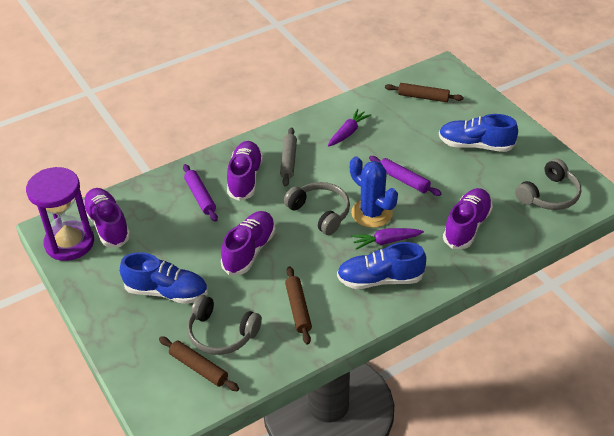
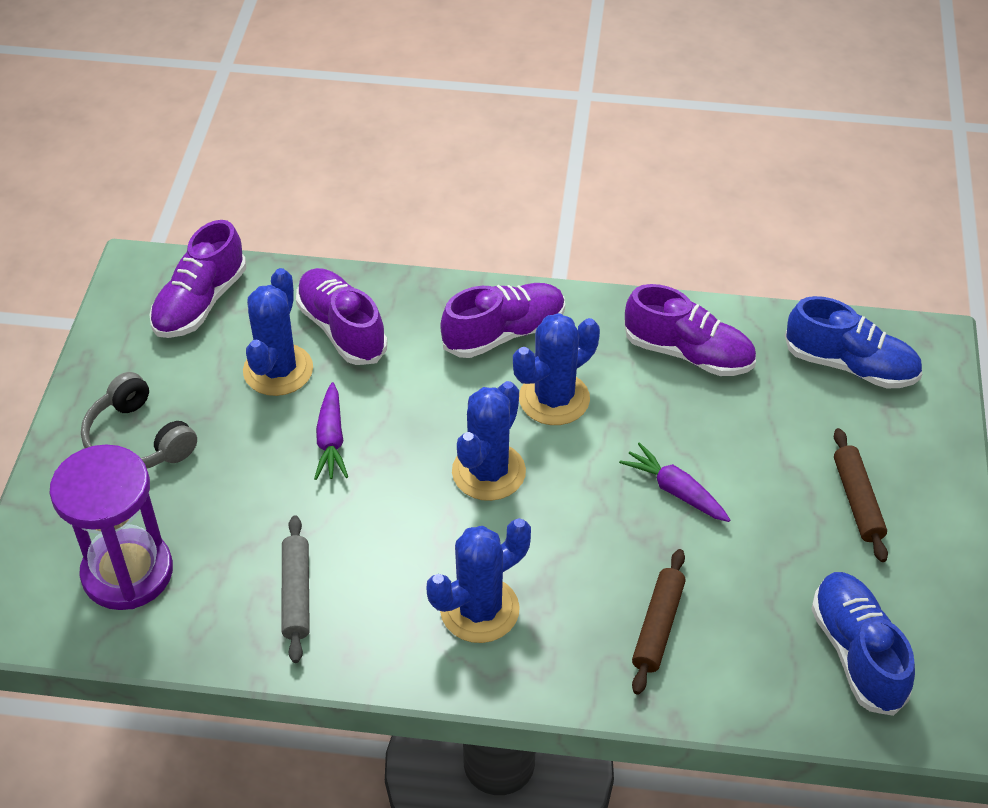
blue cactus: [350,156,398,228] = 1 -> [243,268,313,396] [427,518,531,643] [452,381,526,501] [513,313,600,425] = 4
blue shoe: [120,252,208,304] [337,242,426,289] [439,114,518,152] = 3 -> [785,296,922,389] [811,572,915,716] = 2
brown rolling pin: [159,336,239,391] [285,266,312,345] [385,83,464,102] = 3 -> [632,549,686,695] [834,428,888,562] = 2
grey headphones: [187,295,262,355] [284,182,350,235] [515,158,581,210] = 3 -> [81,372,197,469] = 1
purple rolling pin: [183,164,218,222] [369,156,442,196] = 2 -> none = 0

